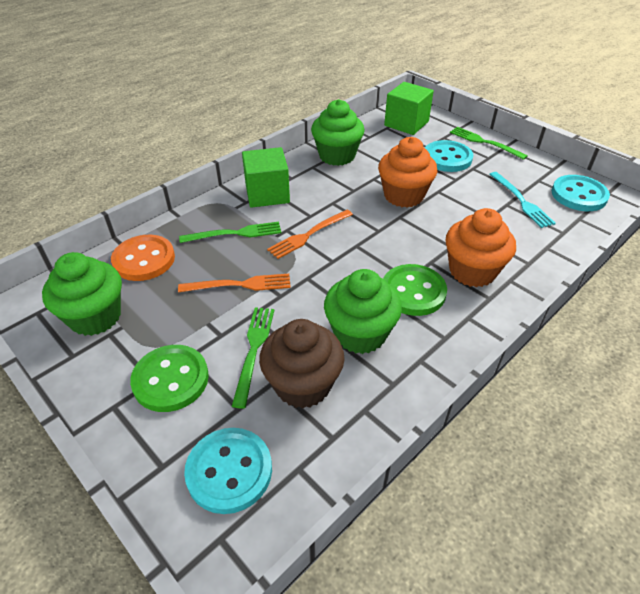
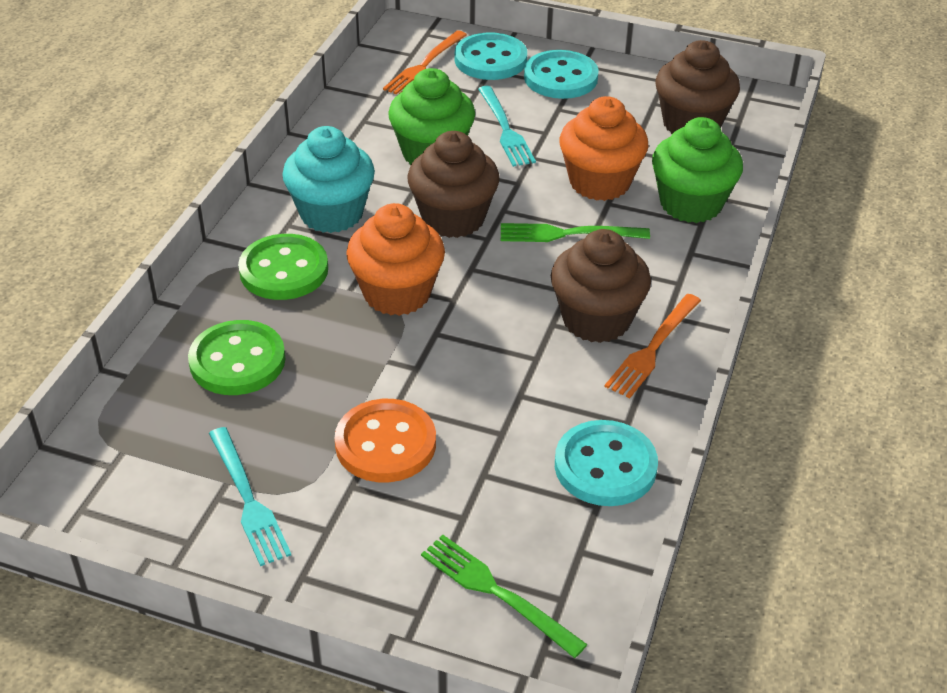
brown cupcake: [259,319,345,409] = 1 -> [407,131,500,238] [551,229,651,343] [656,40,740,134] = 3
green cube: [242,147,290,208] [384,82,434,135] = 2 -> none = 0
green cupcake: [42,252,122,336] [311,99,365,166] [324,269,402,354] = 3 -> [388,68,475,165] [652,117,743,223] = 2
green fork: [179,222,281,243] [232,307,274,409] [450,127,528,160] = 3 -> [421,535,587,658] [501,223,650,242] = 2
turquoise cupcake: none = 0 -> [282,126,375,233] = 1
turquoise fork: [489,172,556,228] = 1 -> [209,427,291,566] [478,86,536,167] = 2

